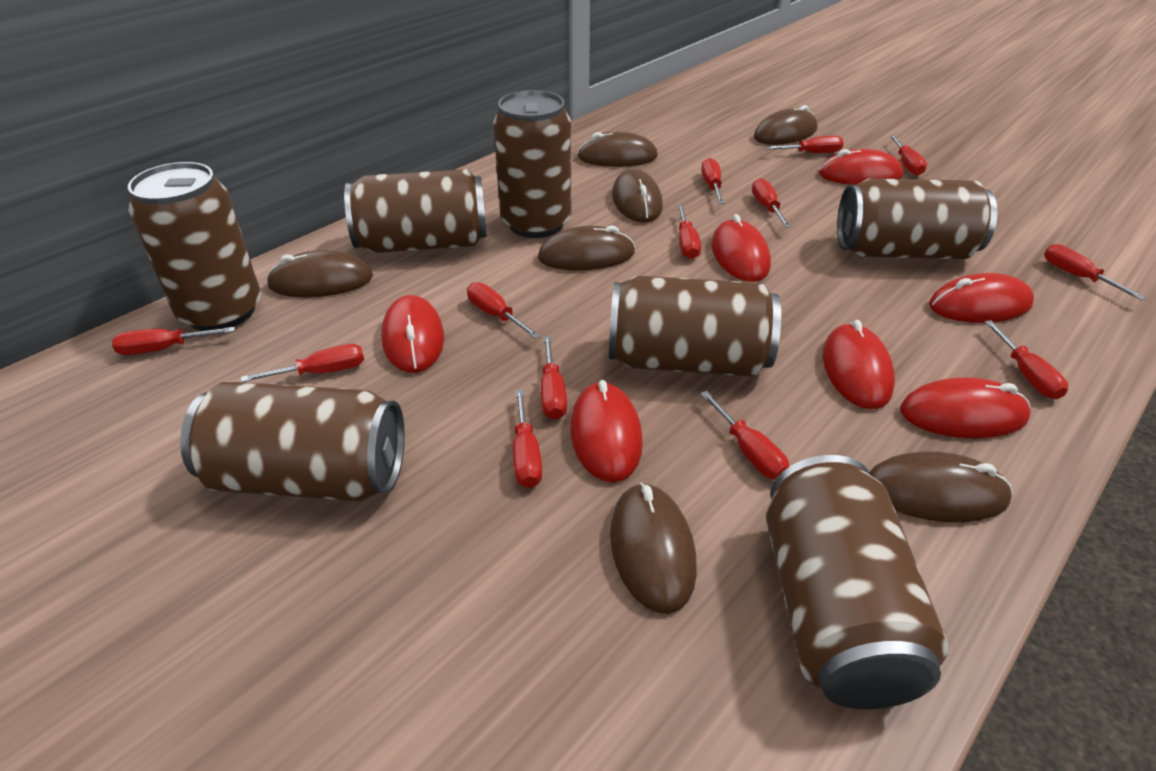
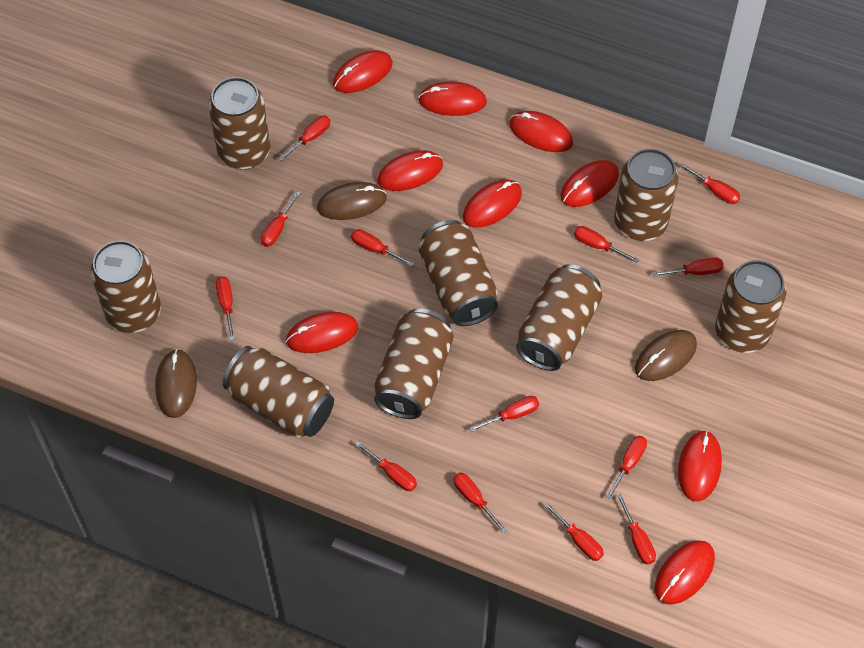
brown can: [128,162,261,331] [180,381,405,501] [344,169,487,253] [493,90,571,238] [609,276,781,377] [766,455,949,709] [837,178,997,259] = 7 -> [91,240,161,333] [208,77,270,170] [223,346,334,438] [374,308,454,419] [419,220,498,326] [516,264,602,371] [614,149,679,241] [715,260,786,353] = 8
brown mouse: [266,250,373,297] [538,225,635,270] [577,132,658,167] [610,483,697,614] [612,169,663,223] [754,105,818,145] [869,451,1013,522] = 7 -> [155,349,197,418] [317,182,387,220] [635,330,697,381] = 3
red mouse: [381,295,444,373] [570,380,643,482] [711,214,771,282] [819,149,904,185] [823,320,895,409] [900,377,1031,438] [929,273,1034,323] = 7 -> [286,312,358,353] [333,50,393,93] [377,150,443,191] [418,82,487,116] [463,179,522,228] [509,111,573,152] [560,160,619,207] [654,541,715,605] [678,430,722,501] = 9

